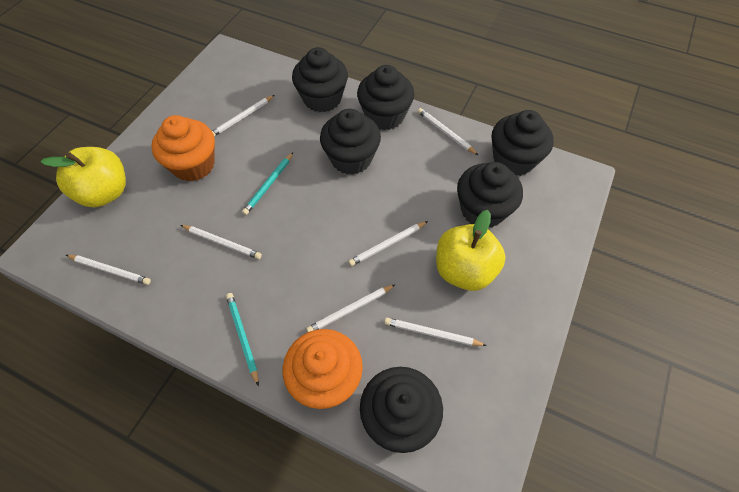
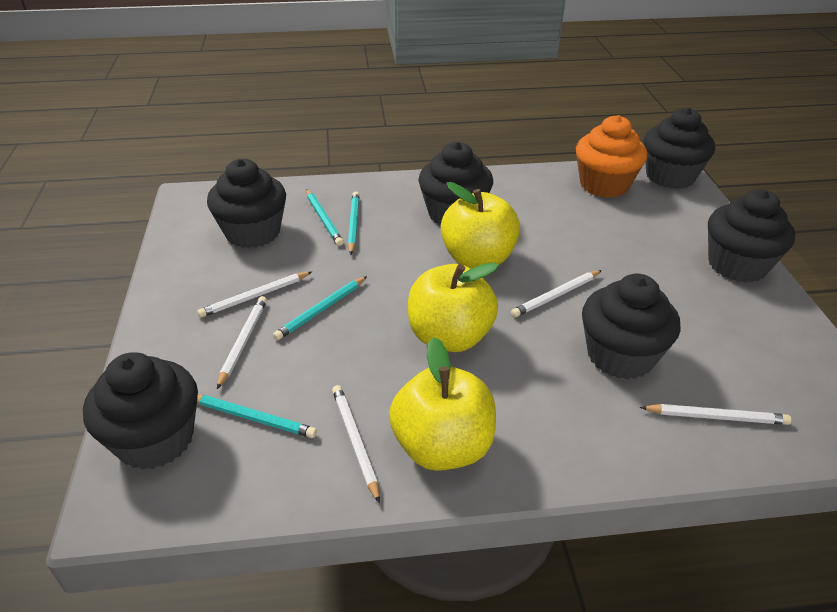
orange cupcake: [151,115,215,182] [283,329,363,409] = 2 -> [576,115,647,198] = 1
turquoise pencil: [226,293,259,386] [242,153,293,215] = 2 -> [197,395,317,438] [273,276,367,340] [306,189,343,246] [348,192,359,255] = 4
white pencil: [66,255,151,285] [180,225,262,259] [212,95,274,136] [306,284,396,332] [348,221,428,266] [384,318,487,346] [418,108,478,155] = 7 -> [197,272,312,318] [217,296,267,389] [332,385,380,503] [511,270,602,318] [640,404,791,425] = 5
yellow apple: [40,147,126,207] [436,210,506,291] = 2 -> [389,337,496,471] [408,263,499,352] [441,182,520,269] = 3

